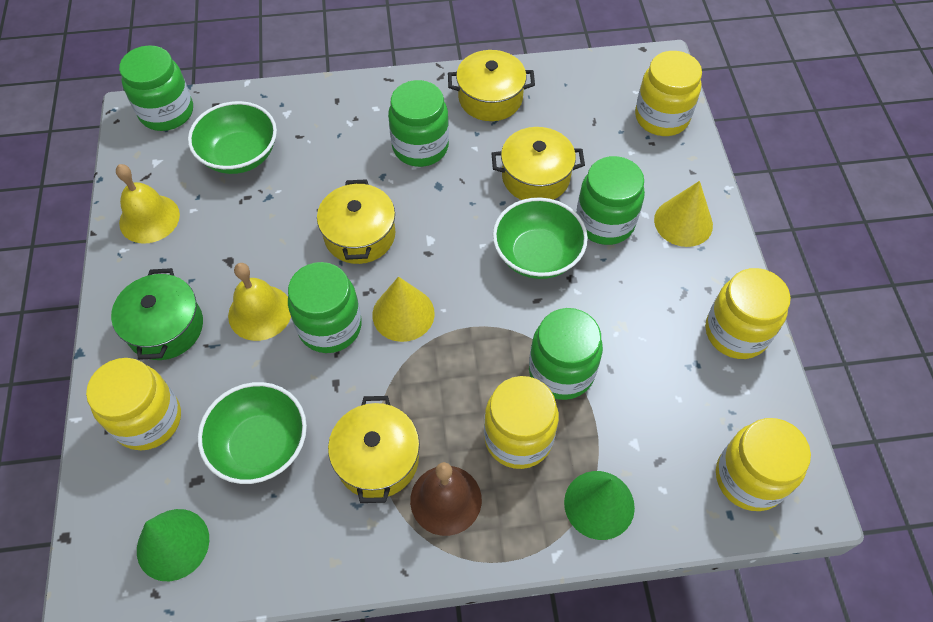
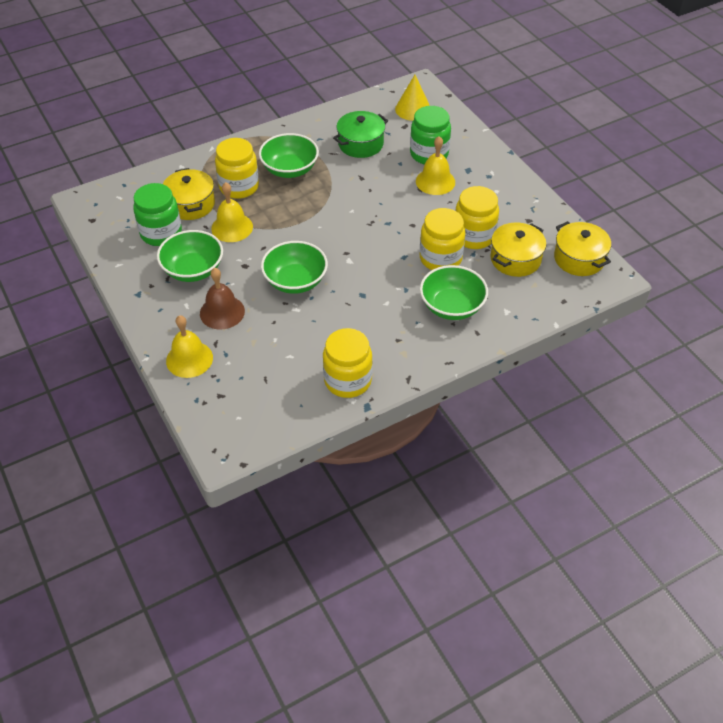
green bowl: [188,101,277,174] [198,382,307,484] [493,197,588,279] = 3 -> [157,230,223,282] [259,133,319,178] [261,241,328,294] [420,265,488,320] = 4
green cone: [137,509,209,581] [564,471,635,540] = 2 -> none = 0
green jar: [119,45,193,131] [288,262,362,353] [388,80,449,167] [529,308,603,400] [576,156,645,245] = 5 -> [133,183,182,246] [410,106,451,165] = 2
yellow bell: [116,164,180,243] [228,263,291,341] = 2 -> [166,315,213,378] [211,182,253,242] [416,136,455,195] = 3
yellow cone: [372,277,435,342] [654,181,713,247] = 2 -> [395,75,430,121] = 1
yellow jar: [86,358,181,450] [484,376,559,469] [635,51,702,136] [705,268,791,359] [716,418,811,511] = 5 -> [215,138,259,199] [323,328,373,398] [420,208,465,270] [455,186,499,249] = 4
yellow pot: [317,179,395,264] [328,396,420,503] [448,50,535,121] [491,127,585,200] = 4 -> [163,168,215,220] [491,222,546,277] [554,221,611,276] = 3

